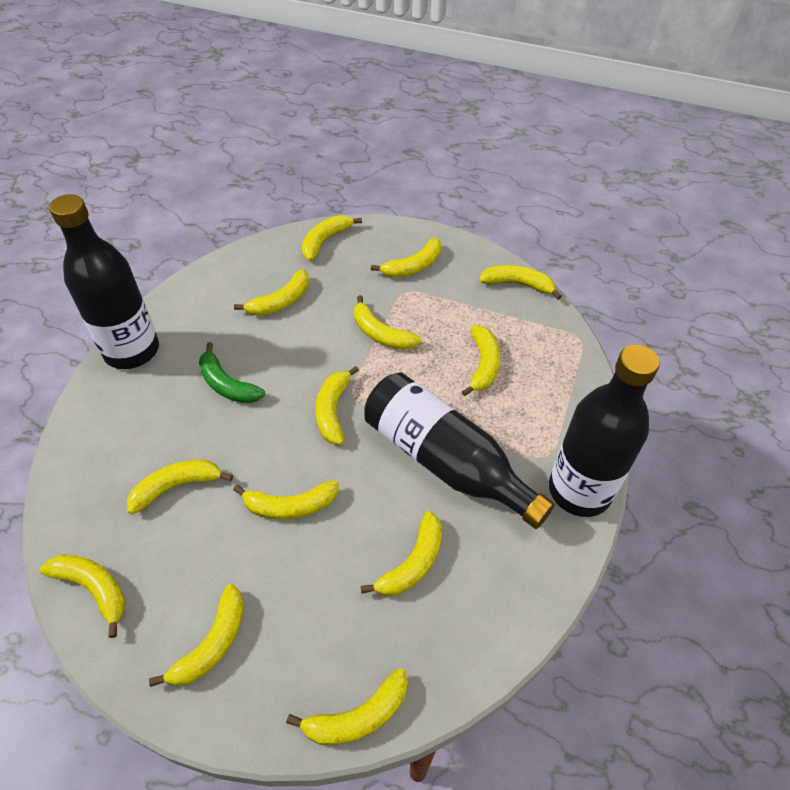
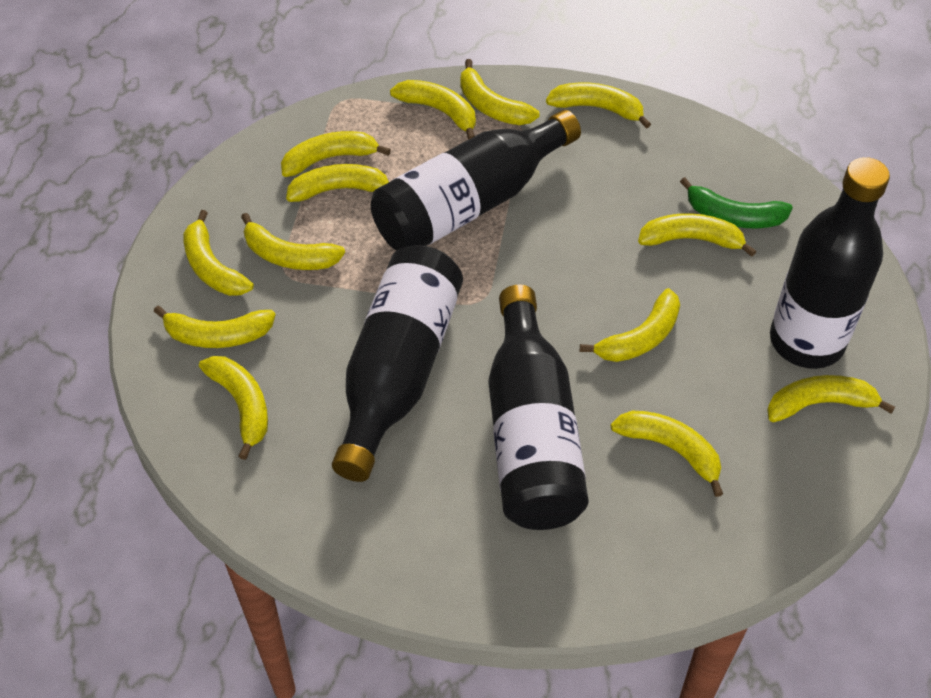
black bottle: [49,194,159,369] [364,372,555,529] [549,345,660,517] = 3 -> [332,245,463,482] [371,110,581,251] [489,285,589,530] [770,157,890,369] = 4

